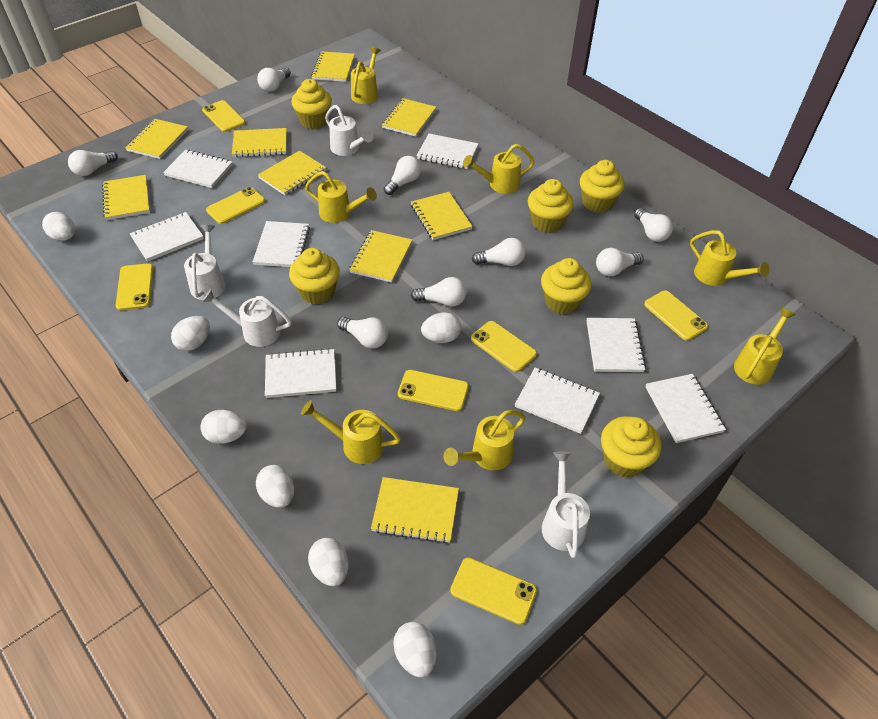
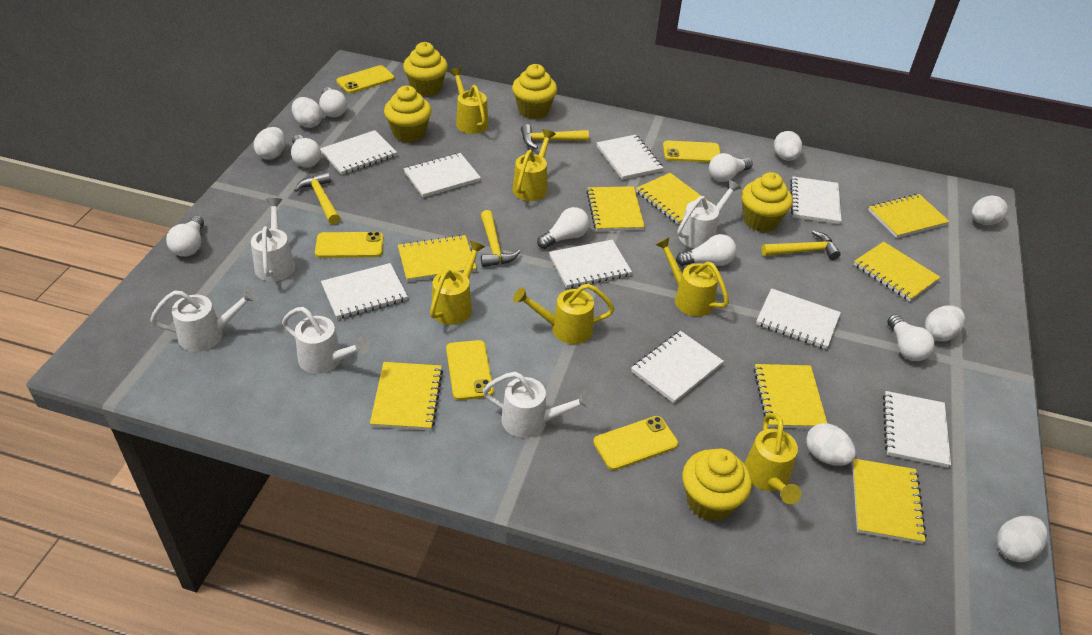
white light bulb: [68,150,118,176] [257,68,291,92] [337,317,388,349] [384,156,421,195] [411,277,467,307] [472,238,526,266] [596,248,644,276] [634,208,673,242] = 8 -> [166,216,204,257] [291,135,321,168] [319,87,347,117] [537,207,589,249] [676,234,737,266] [709,153,753,182] [887,314,935,361] = 7
white notebook: [130,212,204,262] [163,149,233,188] [253,221,310,267] [265,348,336,398] [416,134,479,169] [515,367,600,434] [587,318,646,372] [646,374,726,443] = 8 -> [320,130,397,175] [321,263,408,319] [404,153,481,198] [549,240,632,288] [597,135,663,180] [631,331,724,403] [756,288,841,349] [790,176,842,224] [883,391,951,468] = 9
white watering can: [184,225,225,300] [202,289,291,347] [325,105,373,156] [542,451,590,558] = 4 -> [150,287,258,352] [251,198,295,281] [282,307,371,374] [483,372,593,438] [677,180,741,249] = 5
yellow cupcake: [289,248,340,304] [291,79,332,129] [528,179,574,233] [541,258,592,315] [580,160,625,213] [601,416,661,478] = 6 -> [384,86,432,143] [403,42,448,96] [512,64,557,119] [682,448,752,521] [741,172,793,232] = 5
yellow hammer: none = 0 -> [294,172,340,224] [481,210,521,267] [521,124,589,149] [761,230,841,260] = 4
yellow notebook: [102,175,150,220] [125,119,188,159] [232,128,287,157] [258,150,326,195] [311,51,355,82] [349,230,412,283] [371,477,459,543] [382,98,436,137] [411,192,473,240] = 9 -> [370,362,443,431] [398,235,477,282] [586,186,645,231] [636,173,709,225] [754,364,827,429] [852,459,927,544] [854,241,940,301] [868,194,950,238] = 8
yellow phone: [116,263,154,310] [202,100,246,132] [206,187,265,224] [398,370,469,411] [450,557,537,625] [471,321,537,372] [644,290,708,341] = 7 -> [315,232,383,258] [337,65,395,93] [446,340,494,400] [593,416,678,470] [663,141,721,163] = 5
yellow watering can: [301,400,401,464] [305,171,377,223] [351,47,381,104] [443,410,525,470] [463,144,535,194] [690,230,769,286] [734,308,796,385] = 7 -> [430,241,485,325] [449,67,489,134] [512,129,556,201] [513,284,615,344] [655,237,729,316] [744,413,801,504] = 6

